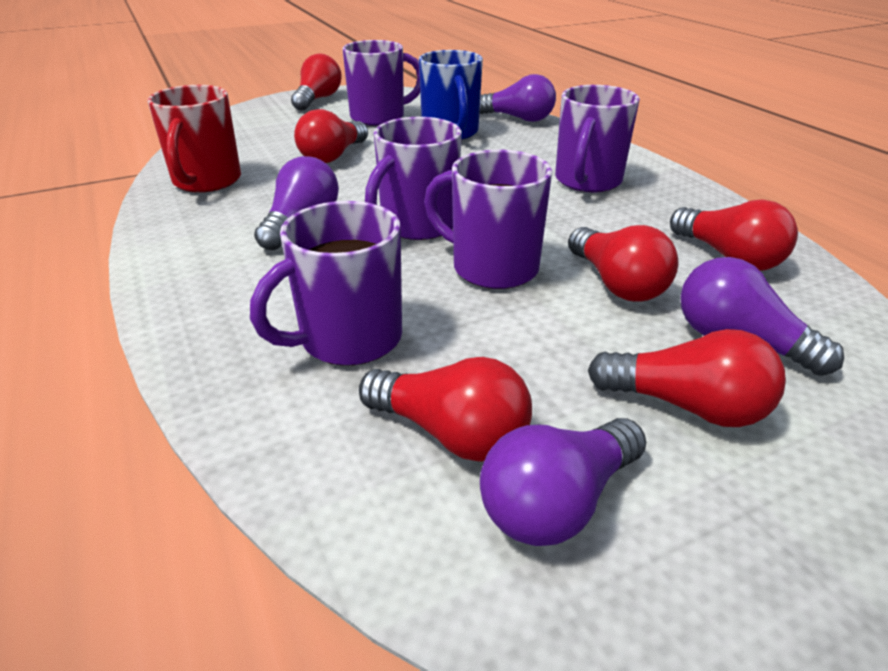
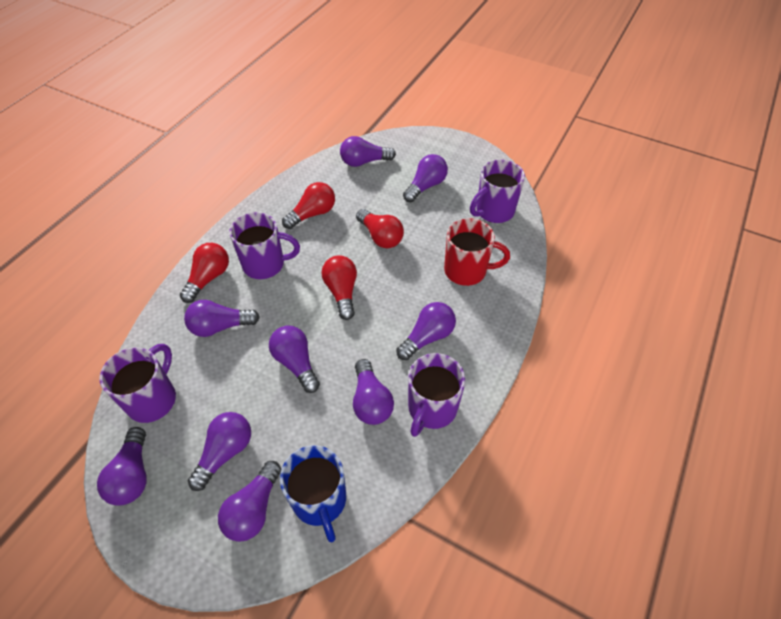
purple light bulb: [254,156,339,250] [480,74,556,122] [480,418,646,546] [680,257,844,376] = 4 -> [97,427,147,506] [184,300,260,337] [188,412,251,491] [218,461,282,542] [269,326,320,393] [340,136,396,167] [353,359,394,425] [396,302,456,360] [403,154,448,202] = 9
purple mug: [250,201,402,366] [342,40,420,126] [365,117,462,240] [424,150,552,289] [555,85,640,192] = 5 -> [99,344,176,423] [229,212,300,279] [408,353,466,437] [470,160,525,223] = 4
red light bulb: [291,53,342,110] [294,109,368,163] [359,357,532,462] [568,225,678,302] [588,329,786,427] [670,199,798,271] = 6 -> [180,243,229,303] [282,182,335,229] [321,255,357,320] [356,209,404,248] = 4

